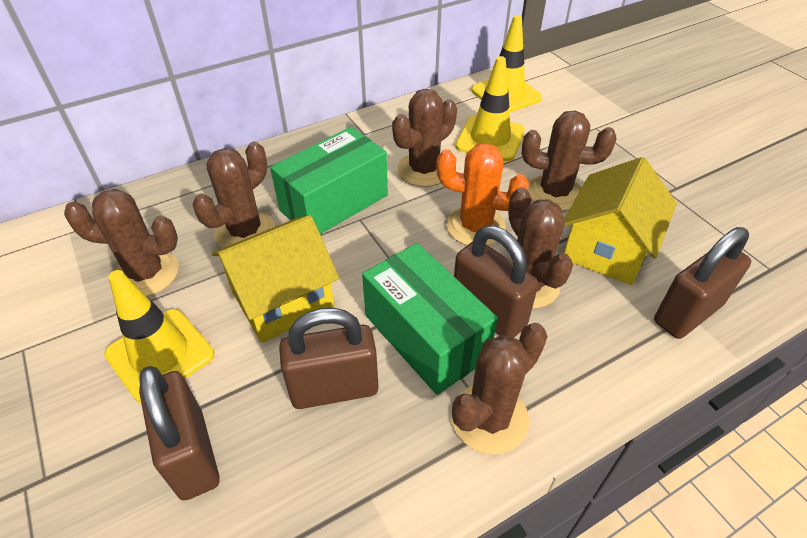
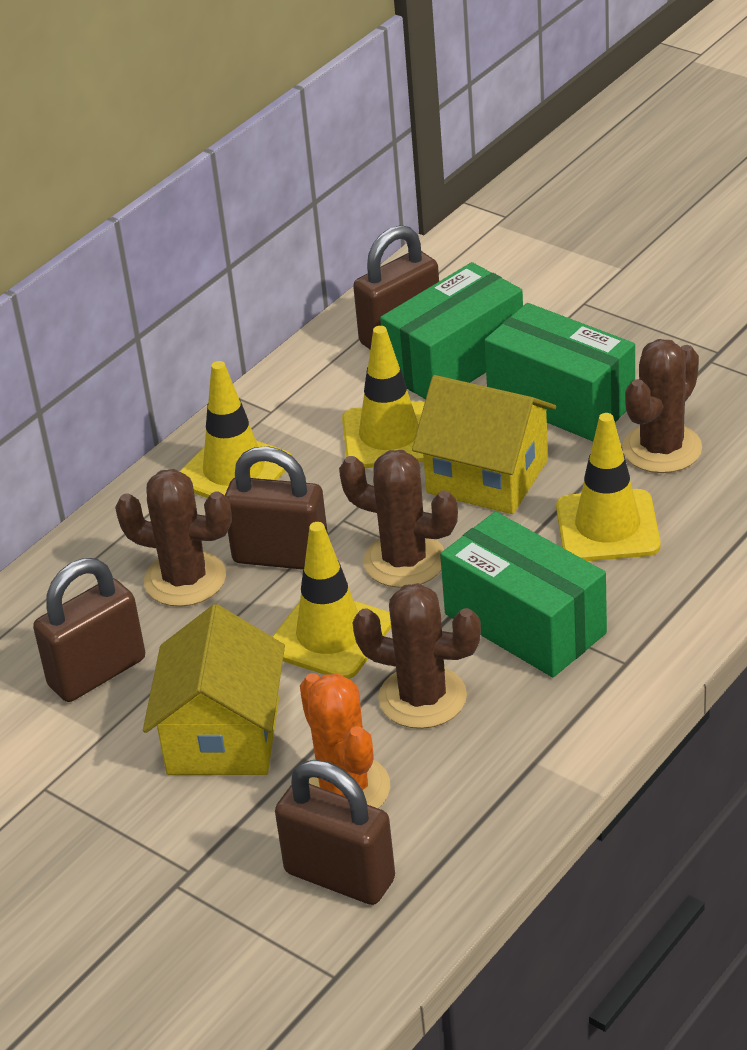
brown cactus: [64,189,179,296] [193,142,275,248] [392,89,457,187] [451,323,548,454] [508,187,573,309] [522,111,616,211] = 6 -> [115,469,232,607] [339,450,458,588] [352,583,481,729] [622,339,702,473] = 4
green box: [270,127,388,234] [362,243,498,395] = 2 -> [380,262,523,400] [440,511,607,677] [484,303,635,441] = 3
yellow traffic cone: [104,270,214,403] [456,56,525,161] [471,15,542,113] = 3 -> [179,361,292,498] [272,522,391,679] [342,326,425,468] [556,413,661,561] = 4

